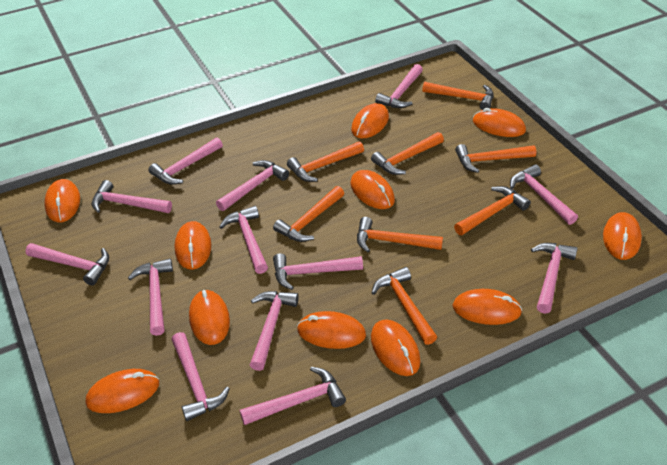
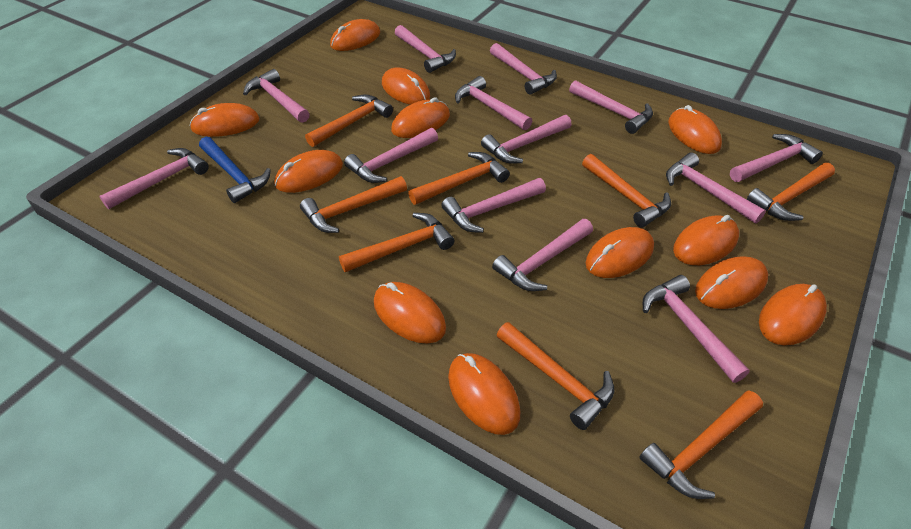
blue hammer: none = 0 -> [199,137,271,203] = 1
orange mouse: [44,179,80,222] [86,369,159,413] [175,221,211,270] [189,290,230,345] [297,311,366,349] [350,170,395,209] [351,103,389,139] [371,319,420,376] [453,289,522,325] [473,108,526,137] [603,212,642,260] = 11 -> [190,103,260,137] [275,150,343,193] [330,19,380,51] [374,282,446,344] [382,67,430,105] [391,97,450,138] [448,353,520,435] [585,227,654,278] [668,105,722,154] [673,215,739,265] [695,256,768,309] [759,284,827,345] = 12

